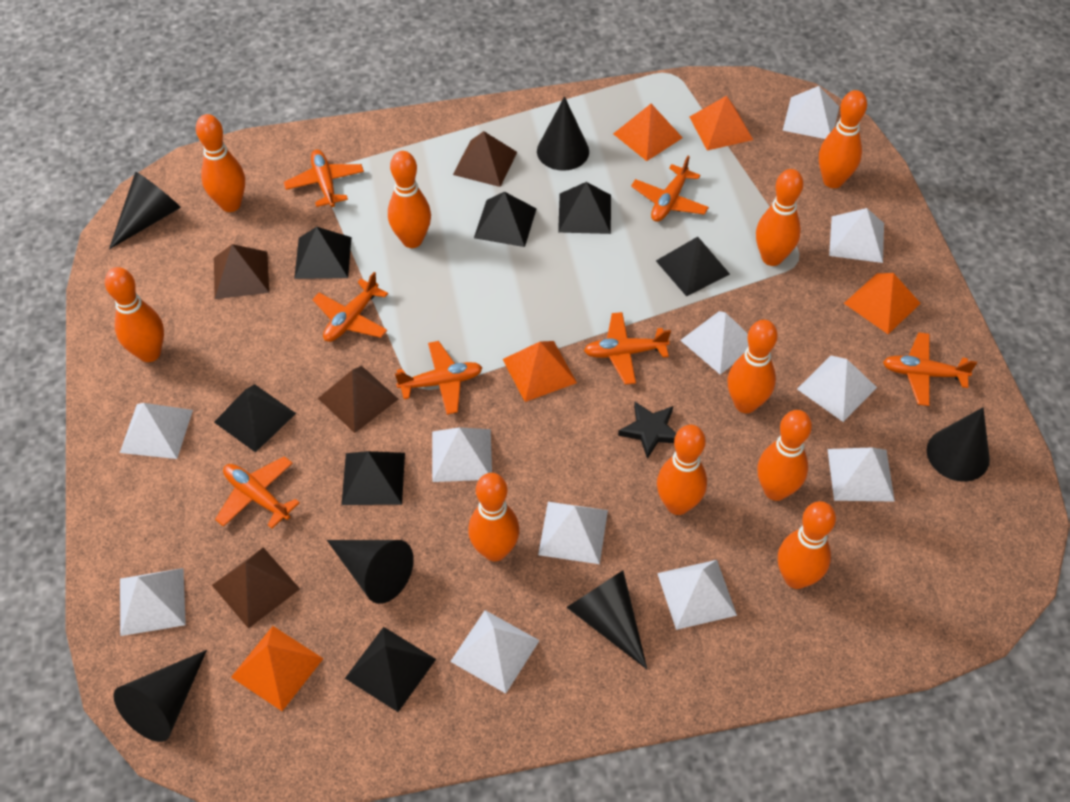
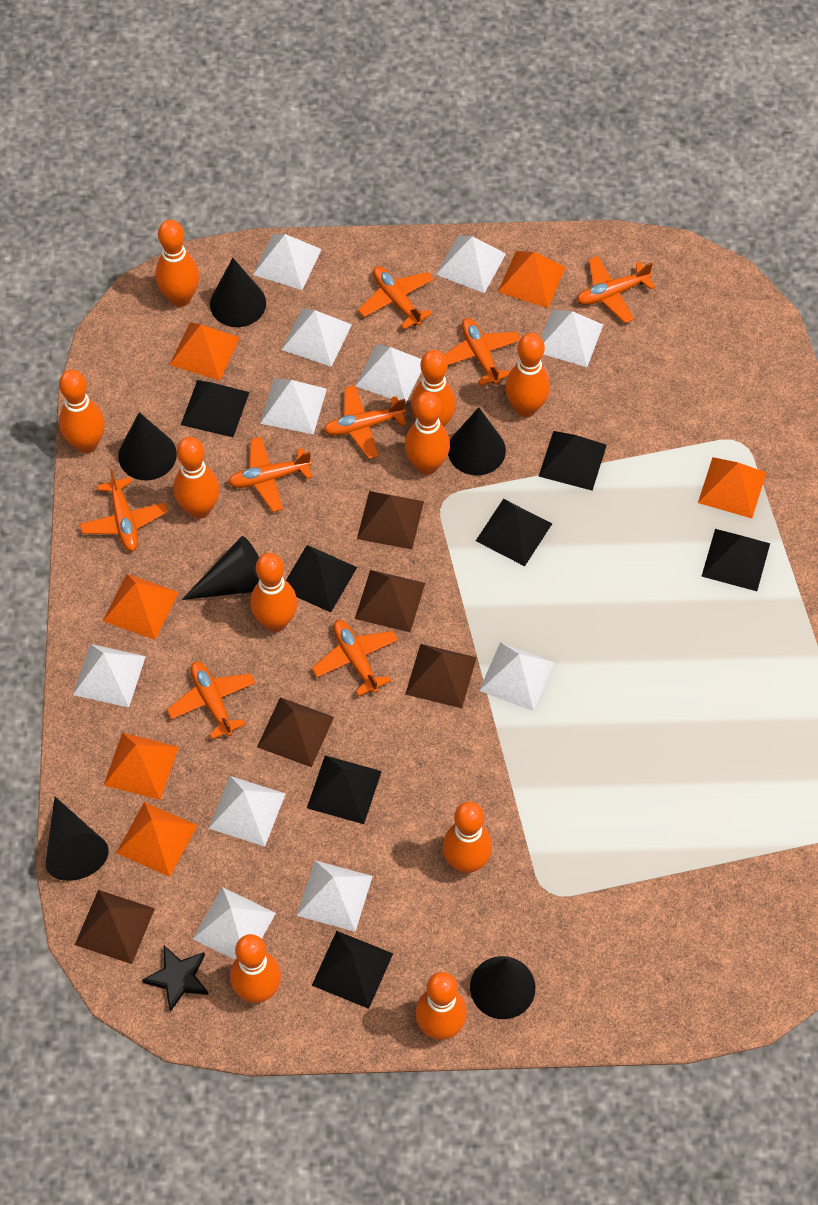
brown pyramid: [212,547,300,629] [214,244,269,299] [318,366,398,433] [453,131,517,187] = 4 -> [75,890,155,964] [257,697,334,767] [355,570,425,632] [357,491,424,549] [405,644,477,708] = 5
orange plane: [215,456,300,529] [284,150,364,207] [312,272,388,342] [395,341,482,415] [584,312,671,384] [631,156,709,222] [883,332,977,406] = 7 -> [80,469,168,551] [167,661,255,739] [228,436,312,512] [312,620,398,696] [324,385,407,459] [358,266,434,330] [444,318,520,386] [577,256,655,323] = 8
orange pyramid: [231,626,323,711] [503,341,577,402] [613,104,683,161] [690,96,753,151] [844,273,921,334] = 5 -> [103,574,179,640] [104,733,179,800] [116,802,198,877] [170,322,240,381] [498,251,566,308] [698,457,766,518] = 6

